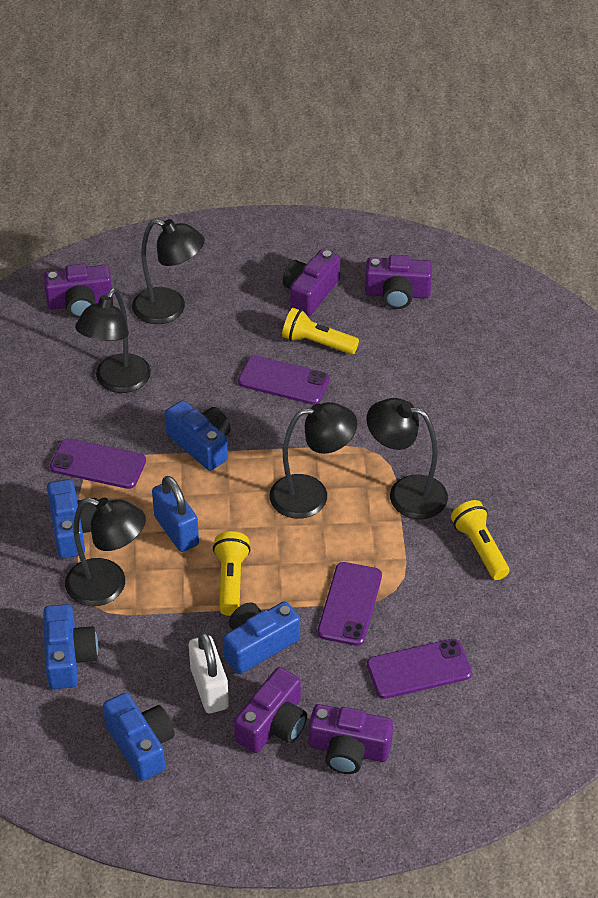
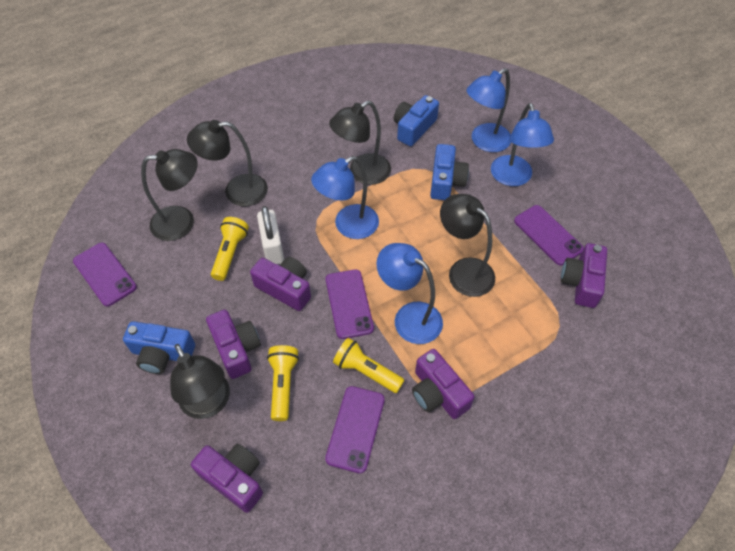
blue camera: [43,604,98,689] [47,479,97,559] [103,692,174,781] [165,400,230,471] [223,601,300,674] = 5 -> [123,321,195,374] [394,95,439,146] [430,144,469,200] = 3
blue lamp: none = 0 -> [311,156,379,239] [377,243,443,344] [466,68,511,152] [491,103,554,186] = 4
blue padlock: [152,476,199,552] = 1 -> none = 0

